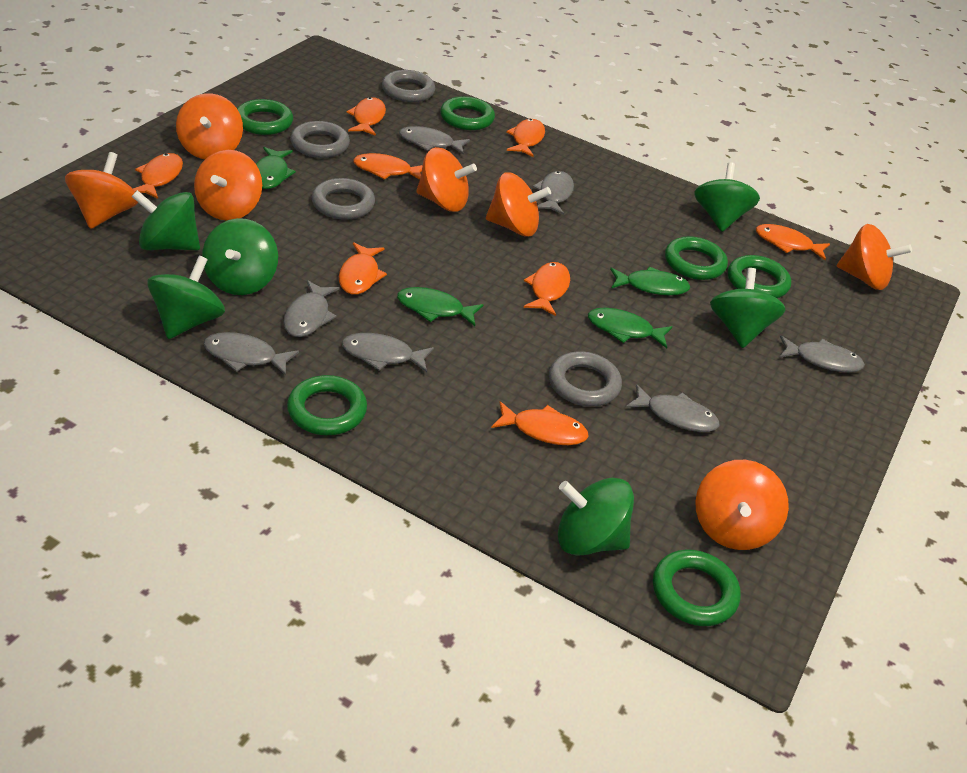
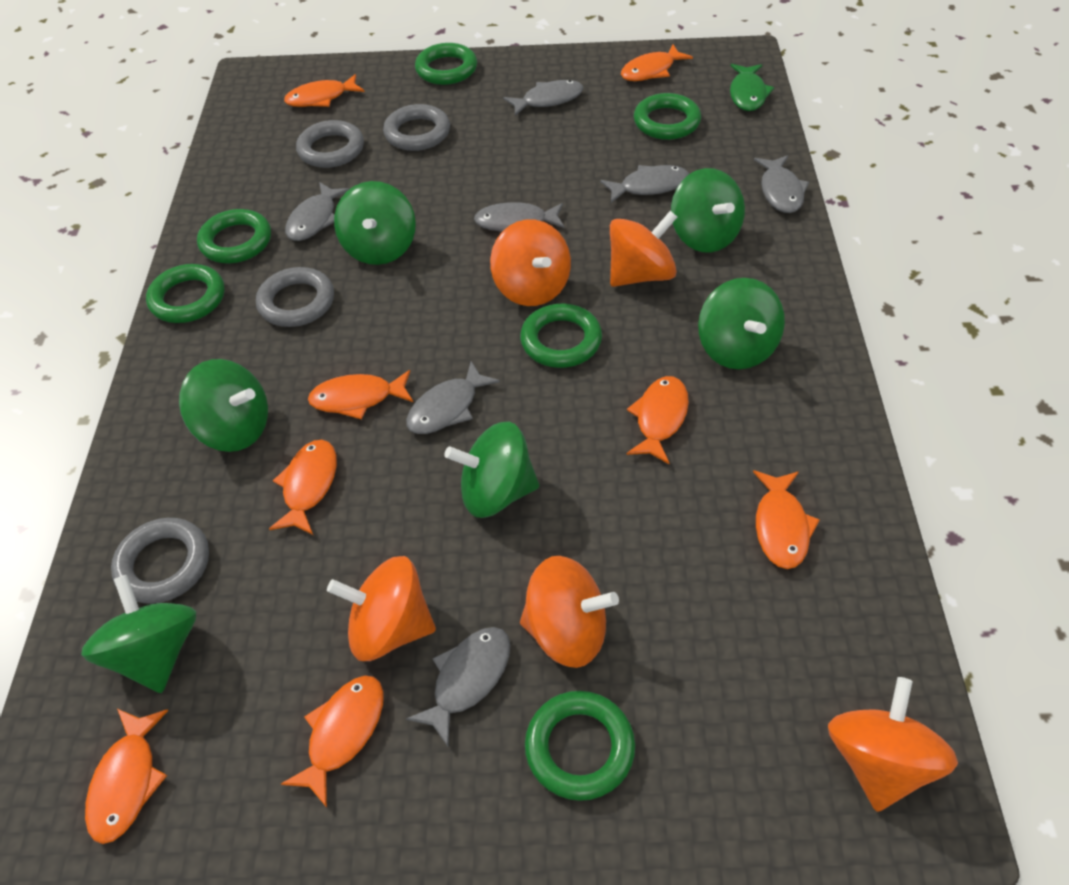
green fish: [256,147,296,189] [397,287,484,326] [588,308,672,348] [610,267,690,295] = 4 -> [730,64,774,111] = 1
orange spinning top: [65,152,138,229] [176,93,243,159] [194,150,262,220] [416,147,477,212] [486,172,551,237] [695,460,789,550] [837,224,912,290] = 7 -> [327,556,436,661] [490,219,571,306] [520,556,619,668] [610,211,677,287] [828,677,958,812] = 5

